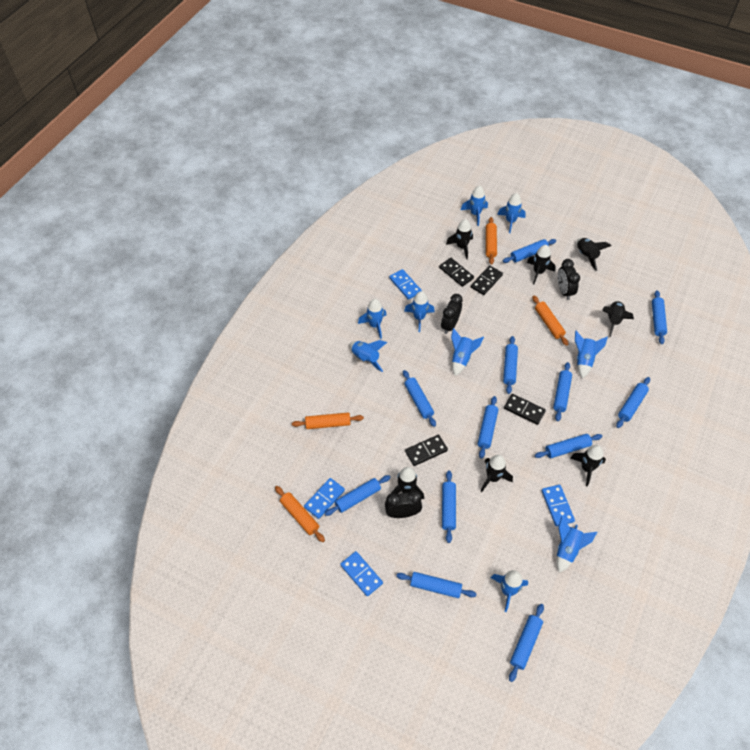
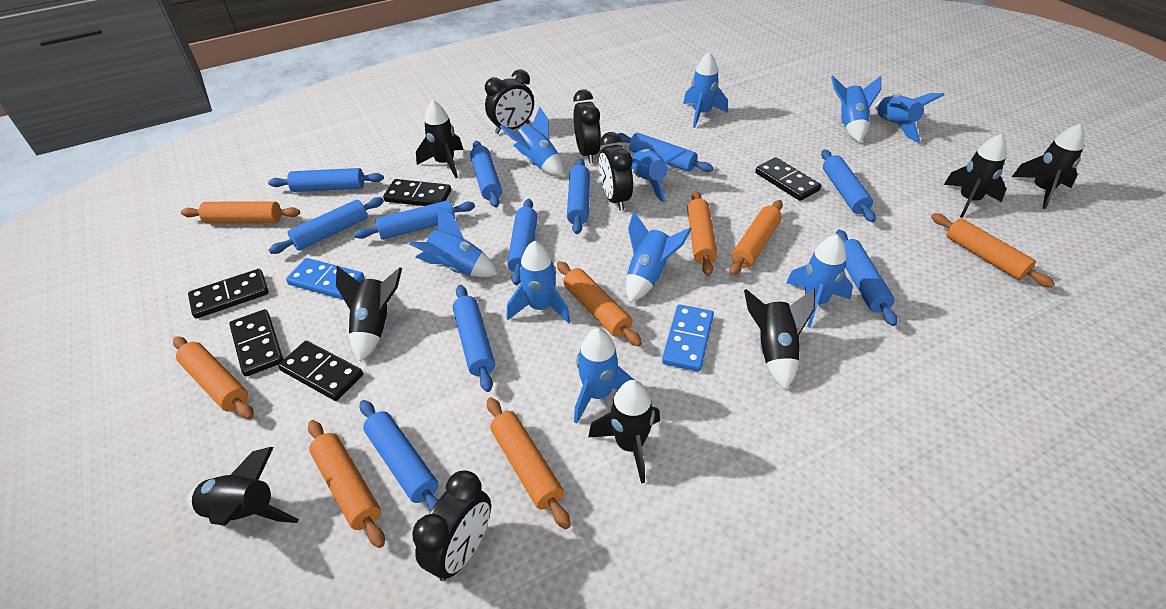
black clock: [385,490,422,518] [441,294,463,334] [558,259,580,300] = 3 -> [412,470,491,581] [485,69,534,134] [573,89,601,163] [599,132,633,211] = 4
black domino: [405,435,448,466] [439,258,474,287] [471,265,503,295] [504,394,546,425] = 4 -> [188,269,269,319] [229,309,284,377] [278,341,363,401] [383,179,451,206] [755,157,821,201] = 5
blue domino: [304,478,345,519] [340,551,383,596] [389,269,422,300] [542,485,575,526] = 4 -> [286,258,364,300] [662,304,714,372] = 2
blue rocket: [349,340,387,372] [358,299,386,339] [404,291,435,332] [451,328,484,376] [461,186,488,226] [491,570,528,612] [497,193,526,233] [556,516,597,573] [575,331,608,379] = 9 -> [409,205,498,277] [500,107,563,177] [507,241,571,323] [574,328,634,424] [626,211,692,303] [631,149,686,203] [683,52,728,128] [786,234,853,328] [831,76,881,143] [874,93,944,142] = 10
blue rolling pin: [325,475,391,516] [396,572,476,598] [403,370,436,427] [442,470,456,543] [478,396,498,459] [503,239,556,263] [503,336,518,394] [509,604,544,682] [535,434,602,458] [553,362,572,421] [616,377,650,428] [652,290,667,344] = 12 -> [268,168,384,192] [269,197,384,254] [354,200,475,240] [360,400,438,511] [453,285,495,392] [470,141,502,208] [507,199,537,285] [567,159,590,234] [618,133,713,172] [821,149,876,222] [836,230,897,326] = 11
orange rolling pin: [275,486,325,542] [292,412,364,429] [486,217,497,265] [532,296,569,346] = 4 -> [173,336,254,419] [181,201,300,223] [308,420,385,548] [487,398,570,529] [557,261,642,347] [687,191,718,276] [730,200,783,276] [931,213,1055,288] = 8

